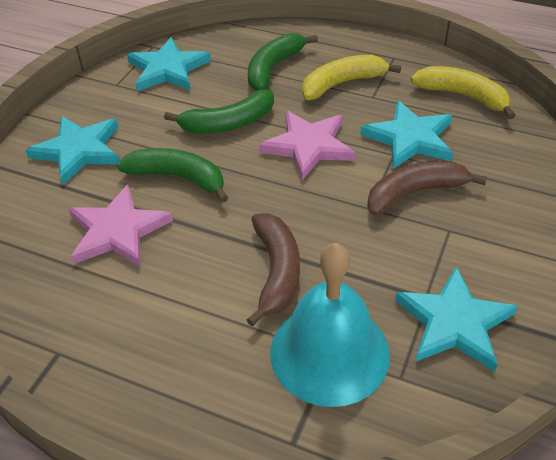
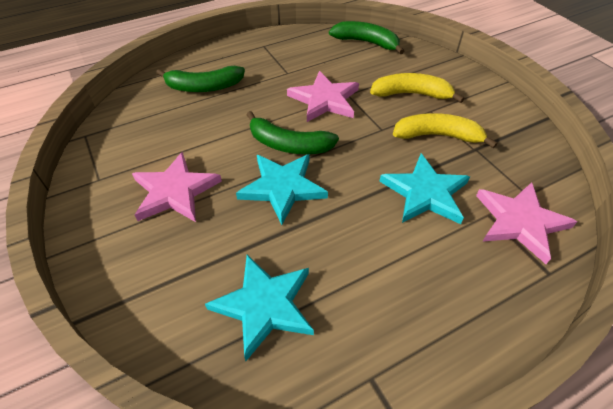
brown banana: [247,213,300,327] [367,161,487,216] = 2 -> none = 0
pink star: [68,184,173,267] [259,111,356,180] = 2 -> [132,152,222,222] [287,71,359,122] [476,182,577,264] = 3
turquoise bell: [270,243,390,407] = 1 -> none = 0
turquoise star: [25,116,120,185] [127,37,211,91] [361,100,453,169] [395,266,518,372] = 4 -> [205,255,314,361] [236,154,328,225] [379,154,470,224] = 3

